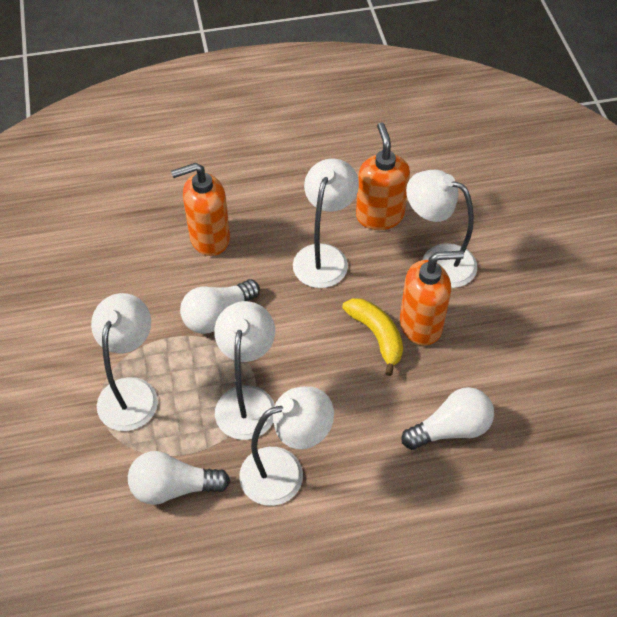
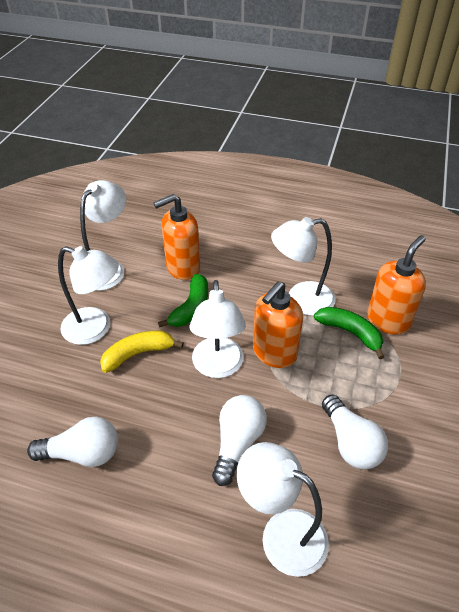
green banana: none = 0 -> [158,274,208,328] [314,307,384,359] = 2

